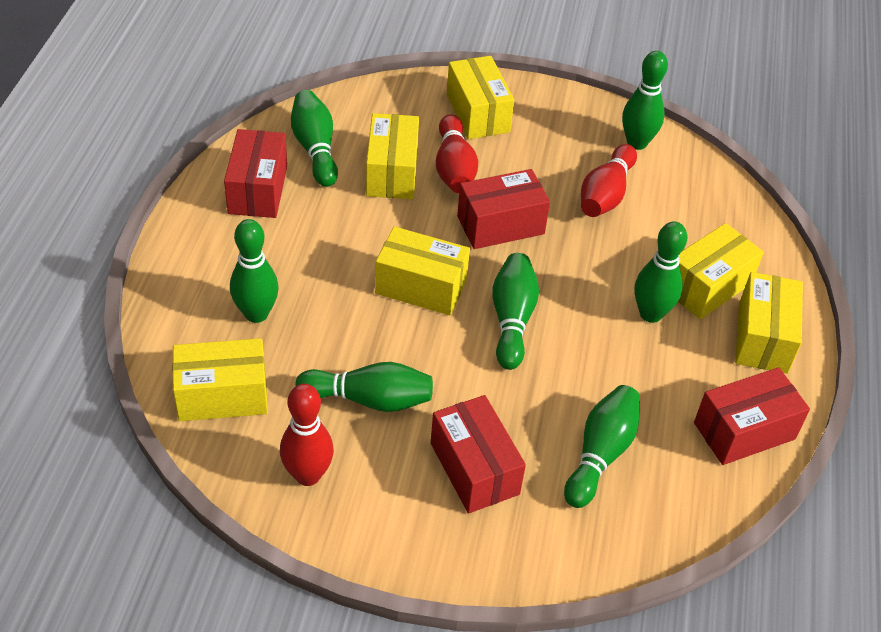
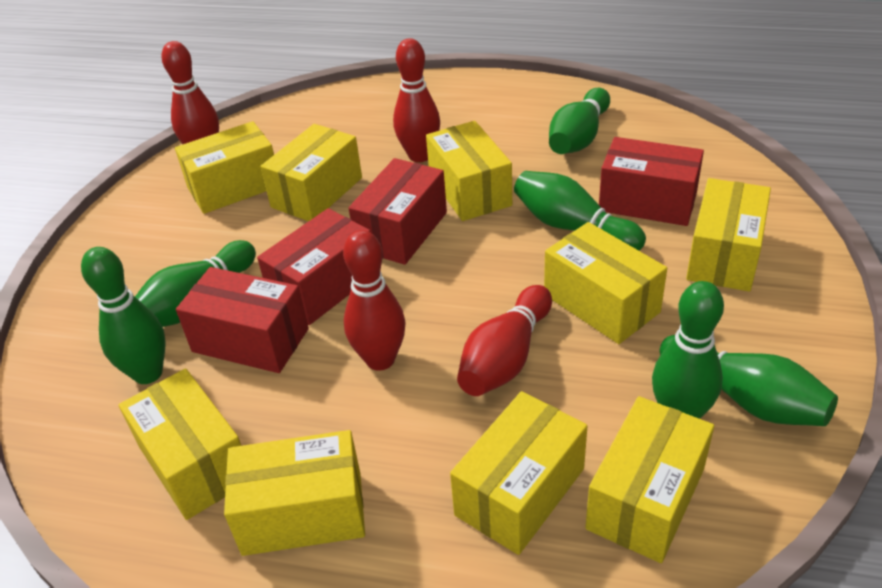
green bowling pin: [230,219,279,323] [291,90,338,187] [295,362,433,412] [492,253,539,370] [564,385,640,508] [622,51,668,150] [635,221,687,323] = 7 -> [81,247,166,384] [135,240,256,327] [514,171,646,251] [549,88,610,154] [652,281,724,419] [660,335,838,426] = 6
red bowling pin: [280,383,334,486] [436,114,478,193] [581,144,637,217] = 3 -> [161,41,219,144] [343,230,406,370] [393,38,440,162] [457,285,552,396] = 4
yellow box: [172,338,268,421] [366,113,419,199] [375,226,470,316] [447,56,514,139] [678,223,764,319] [735,272,803,374] = 6 -> [119,369,241,520] [175,121,274,214] [224,430,365,556] [260,124,362,221] [426,121,512,221] [450,391,587,555] [544,222,667,344] [585,396,714,563] [686,178,771,292] = 9

